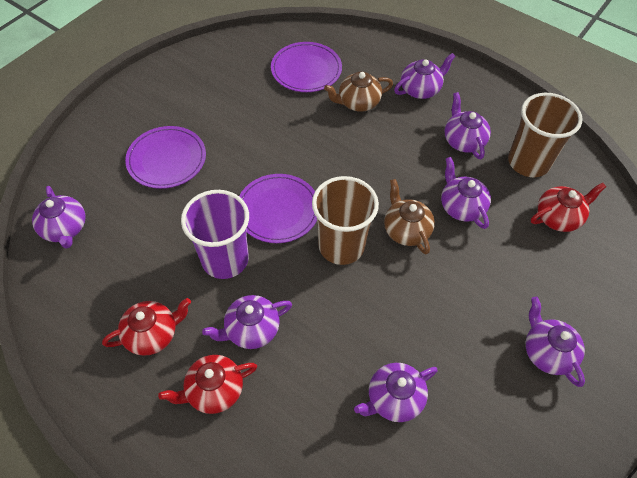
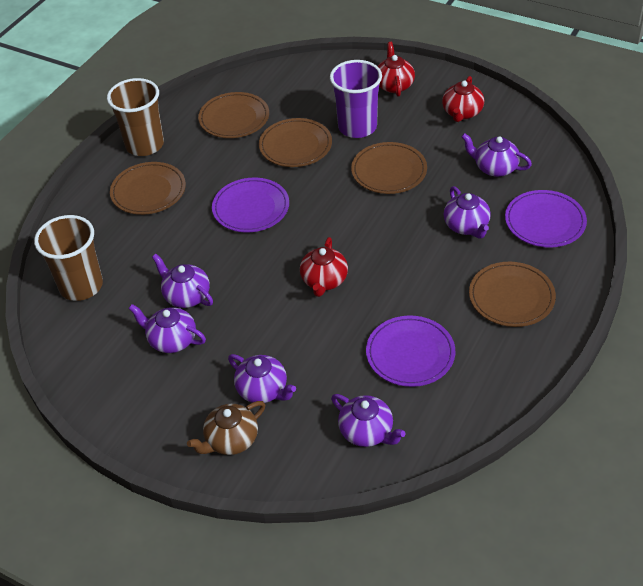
brown plate: none = 0 -> [110,162,186,215] [198,92,269,138] [259,118,332,167] [351,142,427,194] [469,262,556,327] = 5
brown teapot: [324,72,393,112] [384,179,435,254] = 2 -> [187,401,265,455] = 1
purple teapot: [32,186,86,249] [202,295,292,349] [354,363,438,422] [394,53,456,99] [441,157,491,229] [445,92,491,159] [526,297,585,387] = 7 -> [128,304,206,353] [152,254,213,308] [228,354,296,403] [331,394,406,447] [444,186,491,239] [461,133,532,177] = 6

